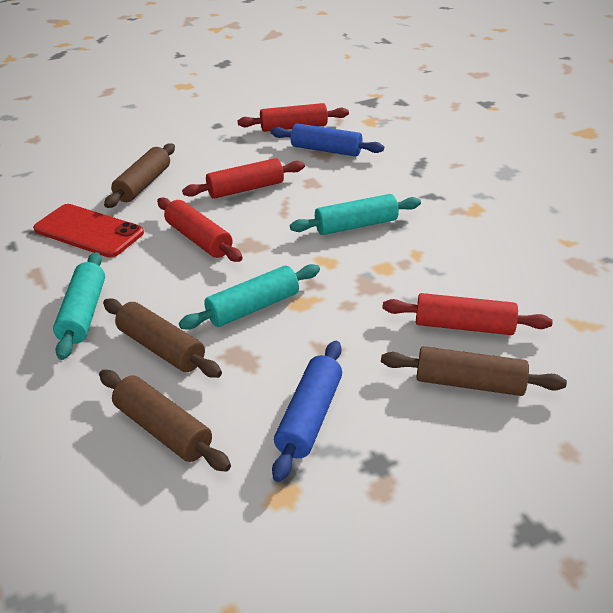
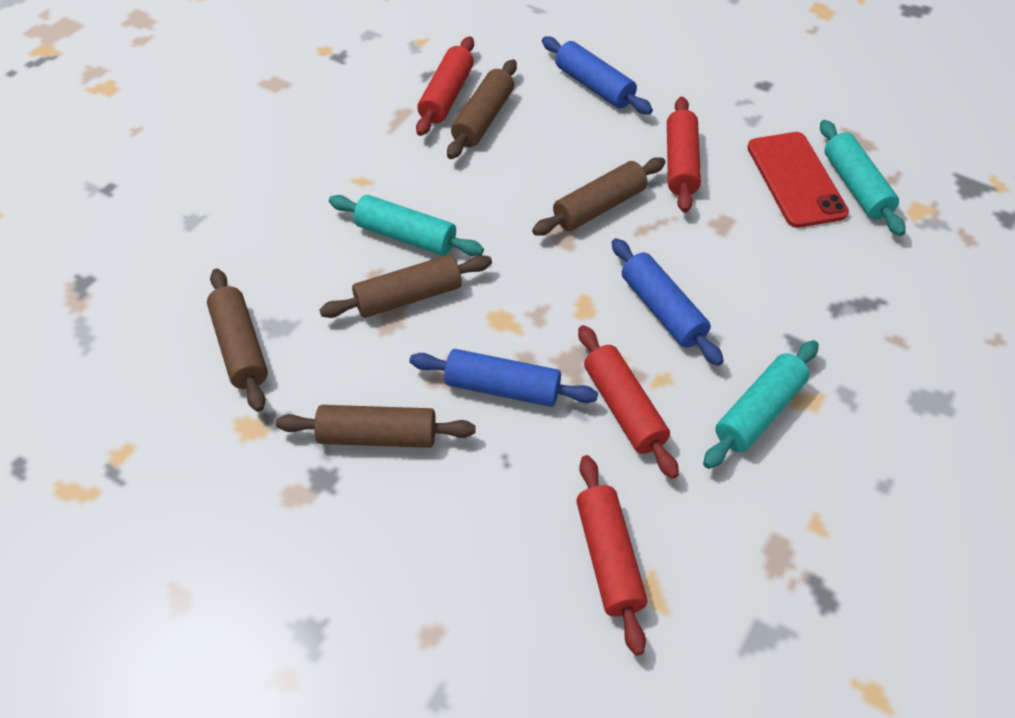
blue rolling pin: [271,123,384,157] [272,341,342,482] = 2 -> [409,349,598,407] [542,36,653,114] [612,238,724,366] = 3
brown rolling pin: [99,370,231,472] [103,298,222,378] [104,143,175,208] [381,346,567,396] = 4 -> [207,269,268,412] [276,405,476,448] [319,255,492,318] [447,59,517,159] [532,157,665,236] = 5

